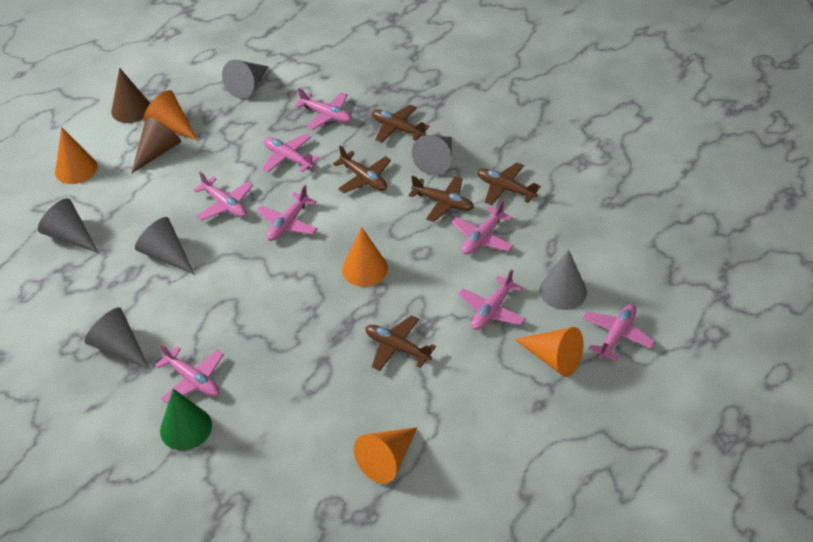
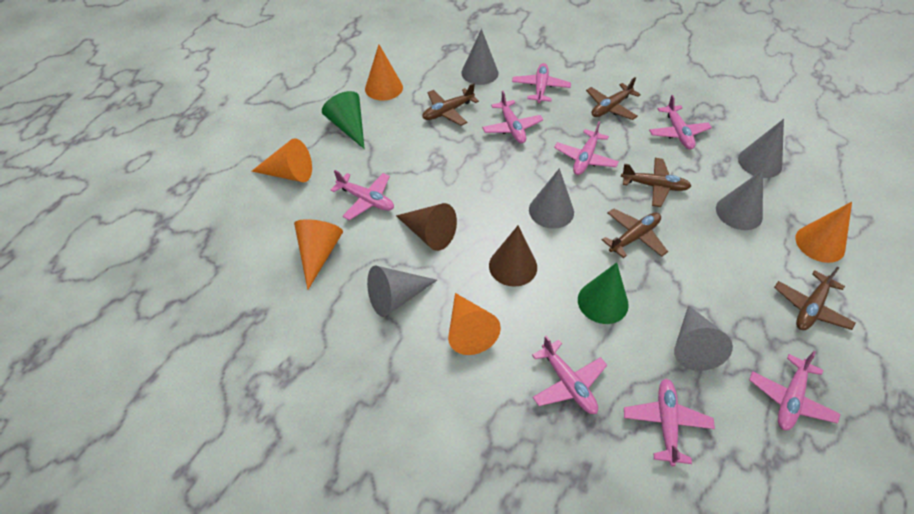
green cone: [160,389,212,450] = 1 -> [322,91,365,149] [578,262,629,324] = 2

